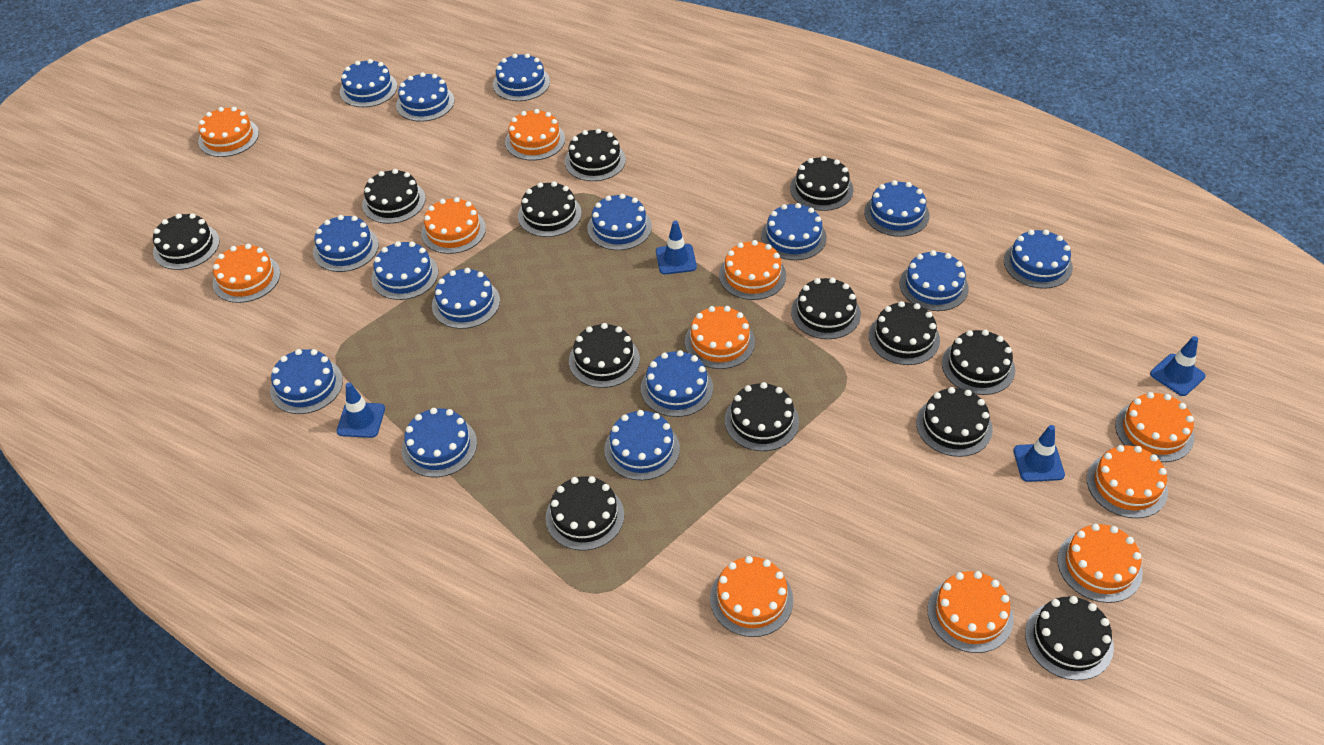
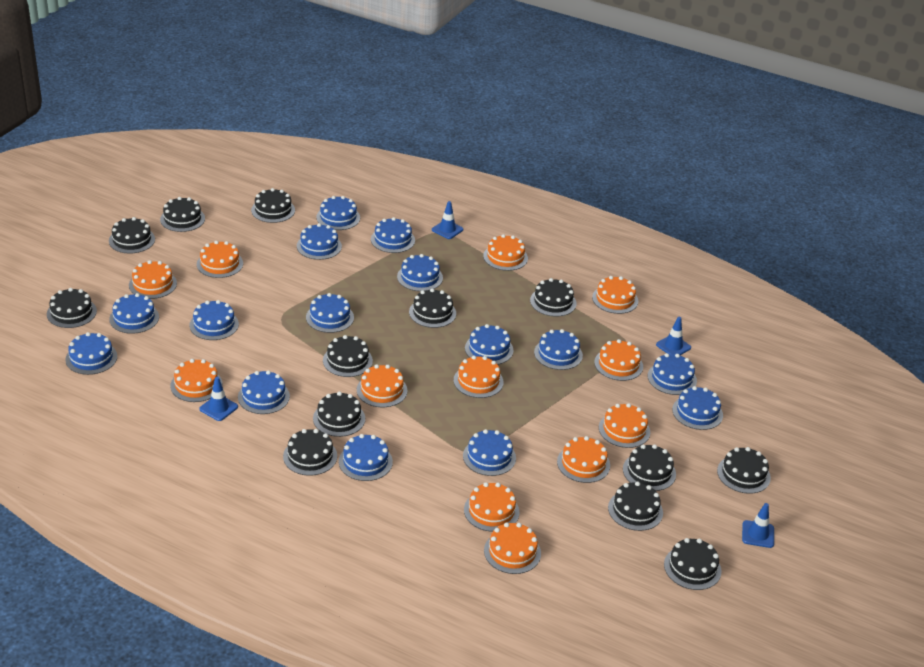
orange cake: [198,107,259,157] [213,244,280,303] [421,197,486,254] [505,109,565,160] [685,306,755,369] [710,556,793,637] [719,240,786,300] [928,571,1014,653] [1057,524,1143,603] [1087,445,1168,518] [1115,392,1194,462] = 11 -> [129,260,177,299] [170,359,222,402] [197,241,243,278] [357,364,407,407] [454,356,504,398] [464,482,519,532] [483,234,528,271] [484,522,541,574] [557,436,610,483] [592,276,638,314] [594,339,643,381] [599,403,650,448] = 12

